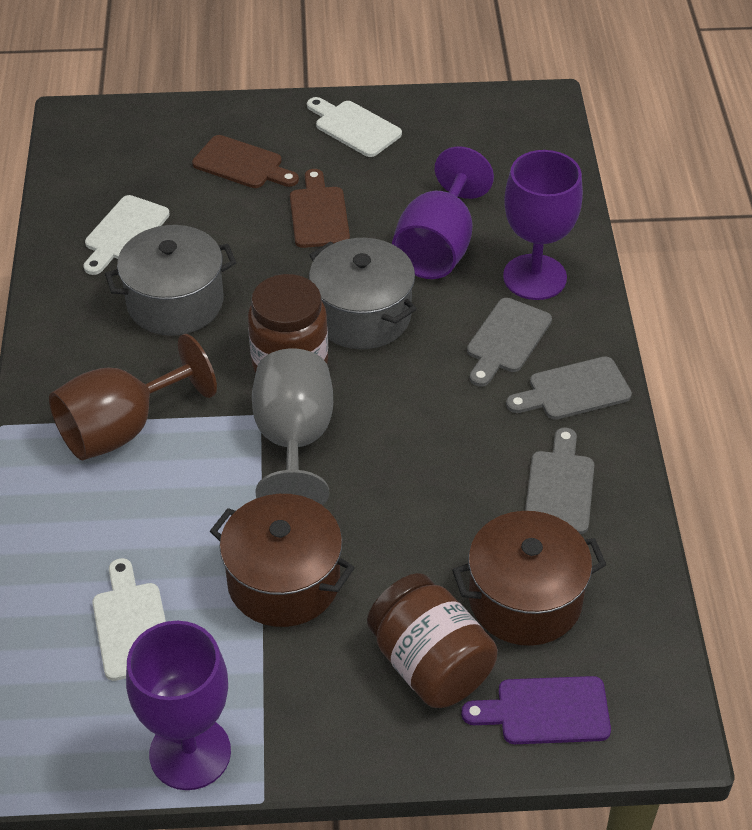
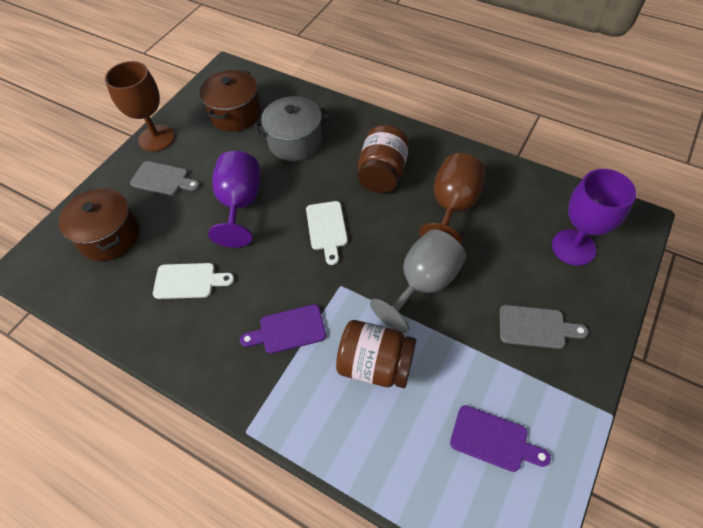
brown cutting board: [192,135,299,188] [290,169,350,248] = 2 -> none = 0
brown goblet: [49,334,217,460] = 1 -> [105,61,175,152] [419,153,485,244] = 2
grey cutting board: [467,298,552,387] [506,356,632,420] [525,428,594,534] = 3 -> [130,161,200,196] [500,305,588,349] = 2
grey pot: [105,225,236,336] [309,238,417,349] = 2 -> [254,96,330,161] = 1
purple cutting board: [461,676,611,744] = 1 -> [240,304,326,354] [450,405,551,472] = 2
purple goblet: [126,621,231,790] [392,146,494,279] [503,150,583,300] = 3 -> [208,151,260,248] [552,169,636,266] = 2
white cutting board: [84,195,170,275] [92,558,166,681] [307,97,402,157] = 3 -> [153,263,234,299] [306,201,348,265] = 2

